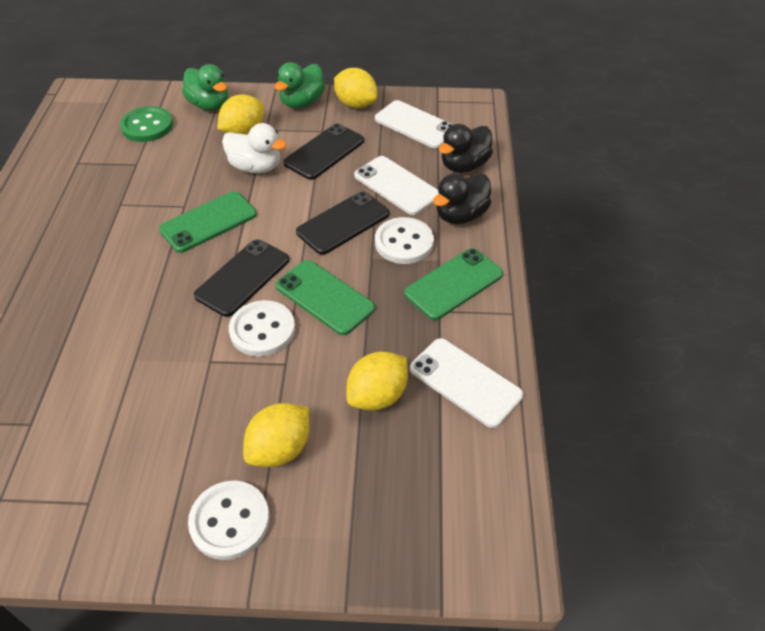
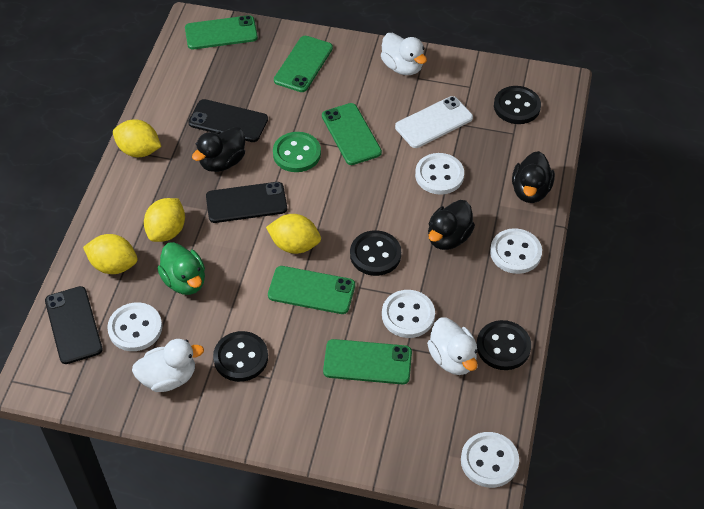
black button: none = 0 -> [213,331,268,382] [350,230,401,276] [477,320,531,370] [494,86,541,124] = 4
black duck: [433,174,491,224] [439,124,493,173] = 2 -> [192,127,245,172] [428,200,475,250] [512,151,555,203] = 3
green duck: [182,64,228,111] [274,62,325,108] = 2 -> [157,242,205,295] = 1
green phone: [159,191,257,253] [276,260,375,335] [404,248,503,320] = 3 -> [185,15,258,49] [268,266,355,314] [274,36,333,92] [322,103,382,165] [323,339,412,384] = 5
white button: [188,481,270,560] [229,300,295,357] [375,217,434,264] = 3 -> [107,302,162,351] [382,290,435,338] [415,153,464,195] [461,432,519,488] [490,228,542,274] = 5
white duck: [222,123,287,173] = 1 -> [132,339,204,392] [381,33,427,75] [427,318,478,375] = 3
white phone: [354,156,439,215] [375,100,453,148] [410,338,523,428] = 3 -> [395,96,473,148] = 1

